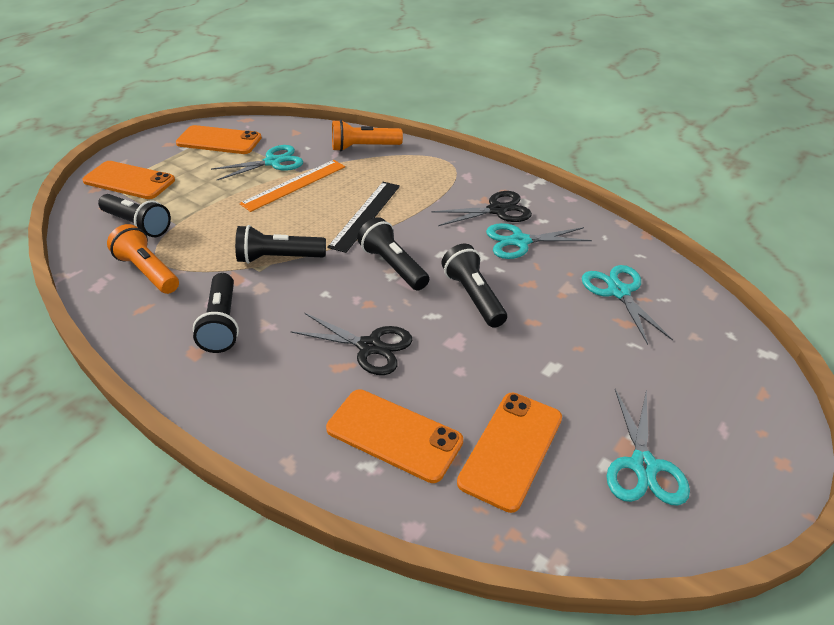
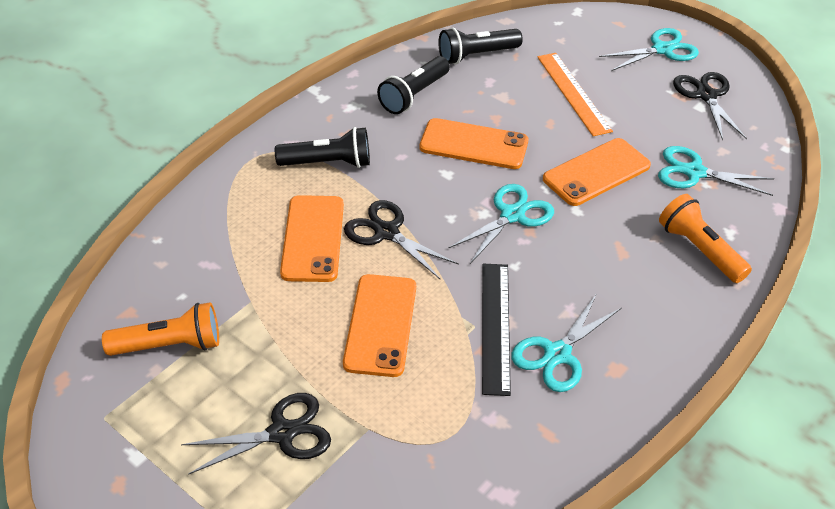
black flashlight: [98,194,171,237] [193,273,239,353] [235,225,326,264] [357,217,429,290] [442,244,507,328] = 5 -> [275,127,370,168] [377,56,450,114] [438,28,523,65] = 3
black scissors: [291,313,413,375] [432,191,532,226] = 2 -> [181,393,331,475] [344,200,459,279] [673,72,747,140] = 3

